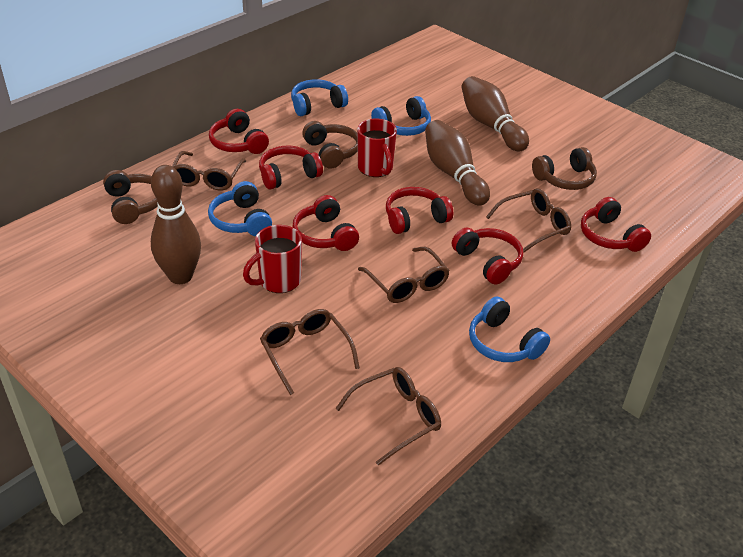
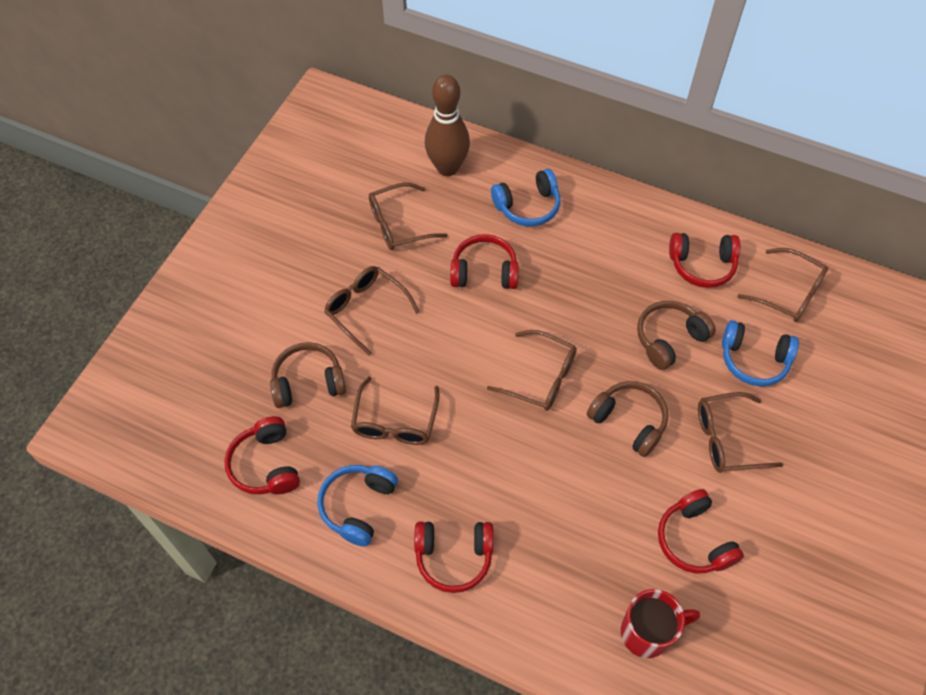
blue headphones: [208,181,272,236] [291,80,348,116] [371,96,431,136] [469,297,550,362] = 4 -> [317,465,398,547] [491,169,560,226] [722,320,799,386] = 3
brown bowling pin: [151,165,201,284] [425,120,490,206] [461,76,529,152] = 3 -> [425,75,470,176] = 1
brown glasses: [172,151,246,191] [260,309,360,395] [335,367,441,466] [358,247,450,303] [486,188,571,253] = 5 -> [324,266,420,355] [351,377,440,445] [369,182,448,250] [487,330,577,411] [698,392,783,473] [737,248,828,322] = 6
red headphones: [209,109,269,154] [259,146,323,190] [293,195,359,251] [386,187,453,234] [452,228,523,284] [581,197,651,252] = 6 -> [224,416,300,495] [414,521,493,593] [450,234,518,289] [658,489,744,573] [669,233,740,288] = 5
red mug: [243,225,302,293] [357,119,397,177] = 2 -> [621,589,700,658] = 1

